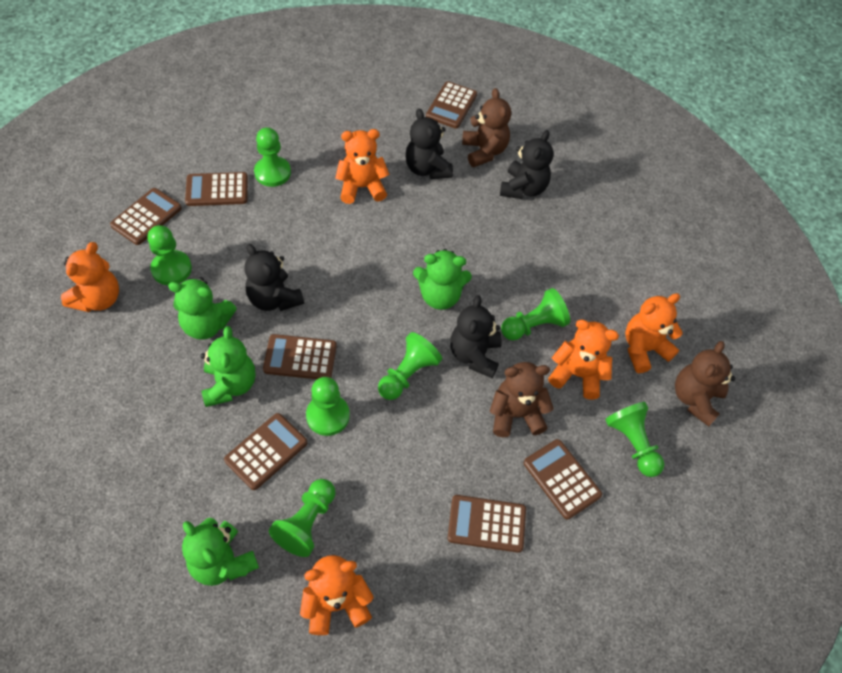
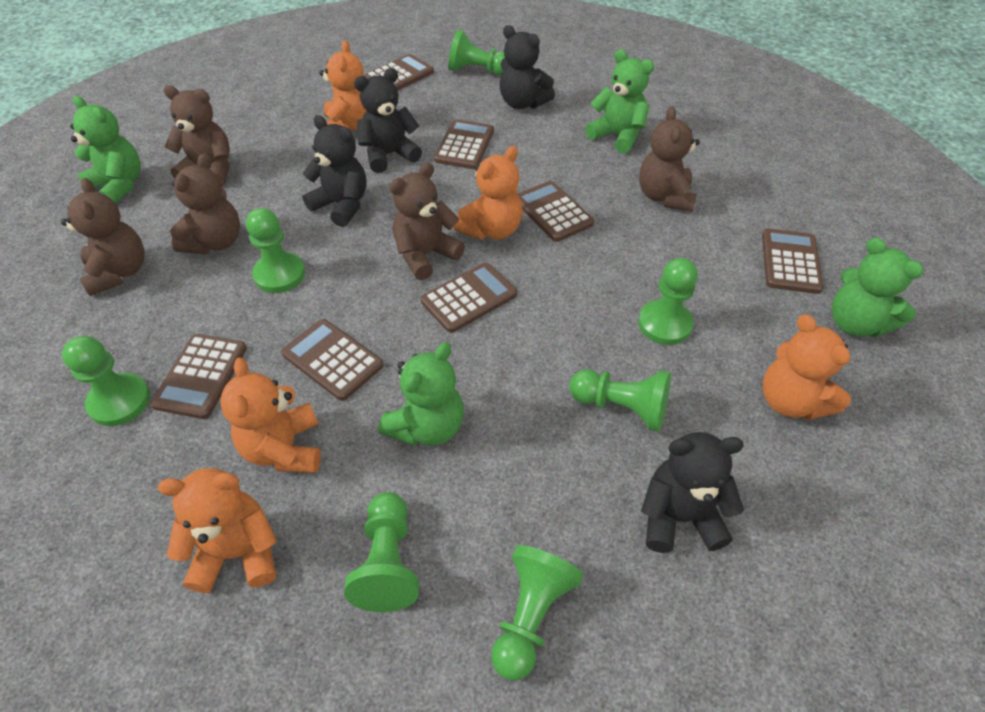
brown teddy bear: [462,88,511,167] [490,362,554,437] [675,341,736,427] = 3 -> [61,178,145,296] [163,85,230,186] [170,153,240,254] [390,163,465,280] [639,107,700,212] = 5

